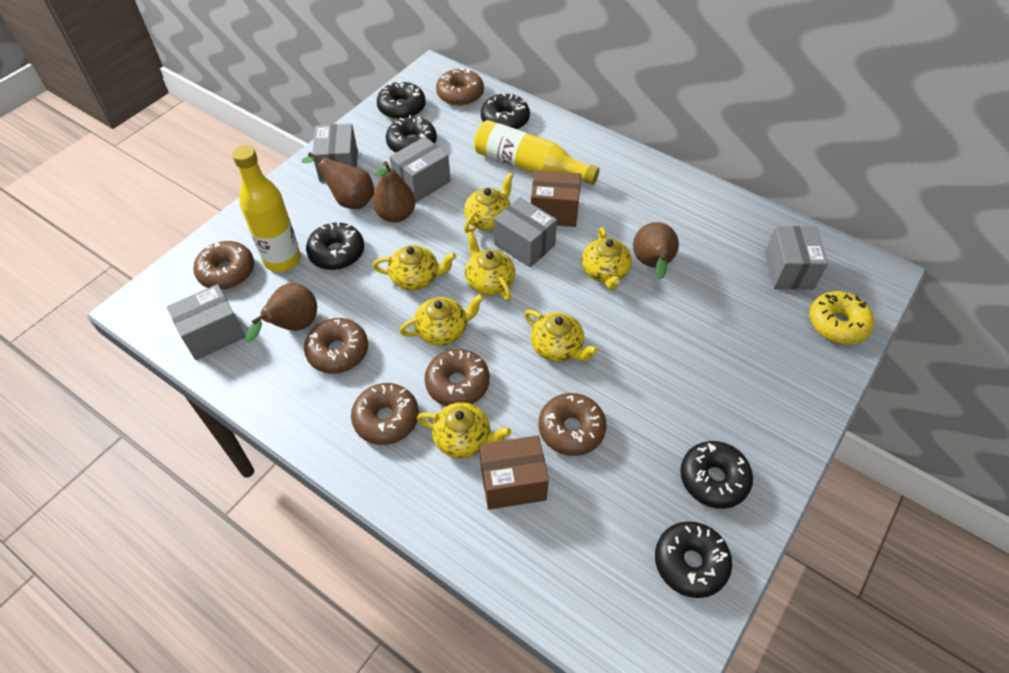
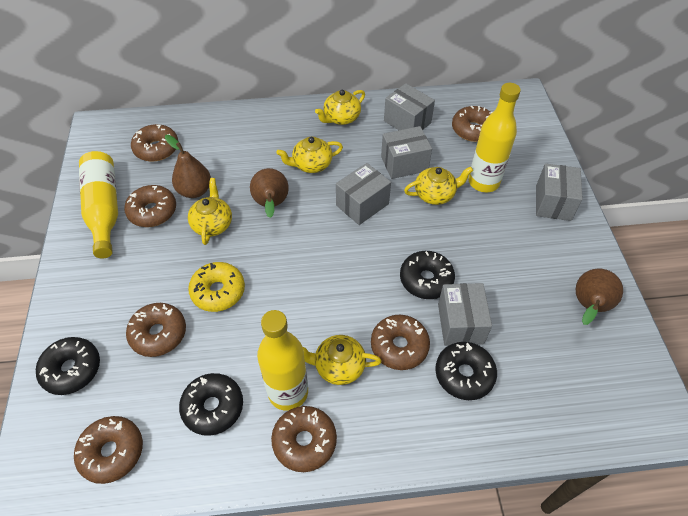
black donut: [306,222,364,270] [377,81,426,120] [386,115,437,153] [481,93,530,129] [655,521,732,598] [680,441,753,509] = 6 -> [36,337,100,395] [179,373,243,436] [400,251,455,299] [435,342,497,400] = 4
brown box: [479,435,549,510] [531,170,581,227] = 2 -> none = 0
brown donut: [193,241,254,290] [304,318,368,374] [351,383,419,445] [424,349,490,406] [436,68,484,106] [538,393,606,456] = 6 -> [74,416,143,484] [124,185,176,227] [126,303,186,357] [131,124,178,162] [271,406,337,472] [371,315,430,370] [452,106,492,142] = 7
brown pear: [246,283,317,342] [301,152,374,209] [372,161,416,223] [633,222,679,279] = 4 -> [165,135,211,198] [250,168,289,218] [576,268,623,325] = 3
yellow bottle: [232,145,301,272] [474,120,600,185] = 2 -> [79,151,118,259] [257,310,308,411] [468,83,521,192] = 3
yellow teapot: [373,245,456,290] [399,294,484,346] [417,402,511,458] [464,173,514,233] [465,231,515,301] [524,310,598,362] [582,227,632,290] = 7 -> [188,178,232,245] [276,137,343,173] [302,335,382,385] [315,90,365,125] [404,167,473,205] = 5

